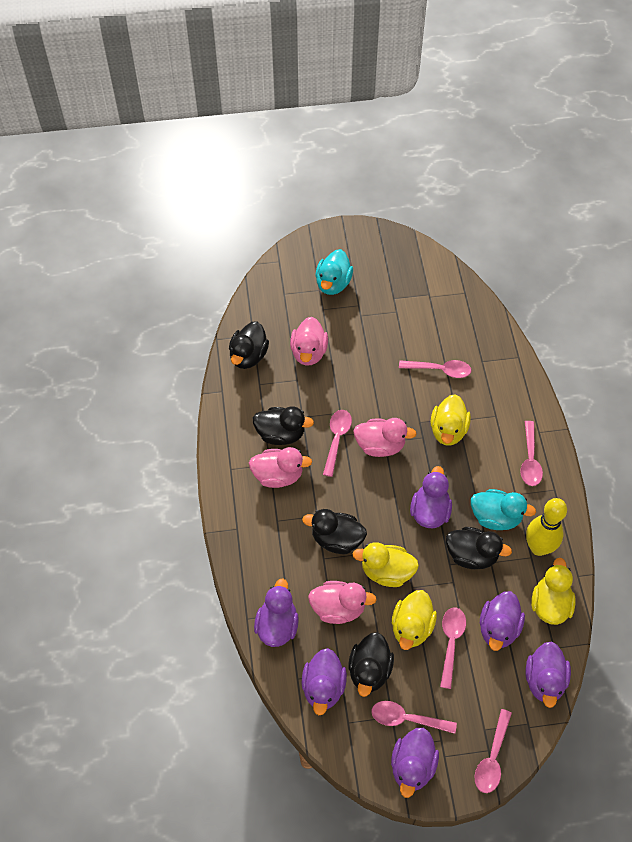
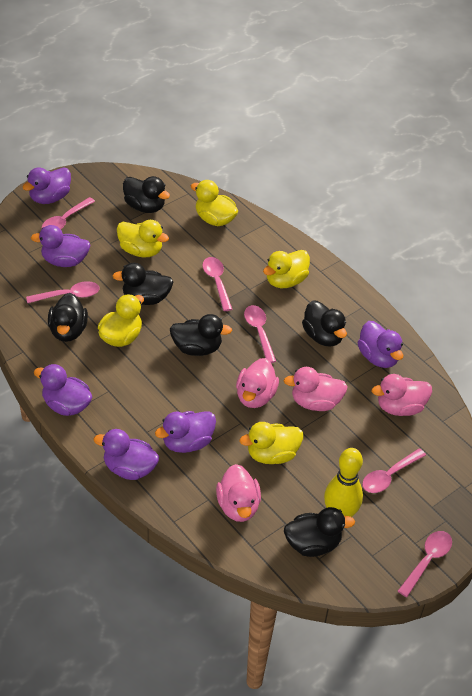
black duck: [229,321,269,369] [253,406,314,445] [302,509,367,554] [348,632,394,697] [446,527,512,569] = 5 -> [48,293,88,342] [113,263,173,305] [123,176,170,213] [170,314,232,356] [284,507,355,557] [302,300,347,346] = 6
turquoise duck: [315,249,353,295] [471,489,536,530] = 2 -> none = 0
yellow duck: [352,542,419,587] [392,590,437,650] [431,394,471,445] [531,558,576,625] = 4 -> [98,294,144,347] [117,220,169,258] [191,180,238,226] [240,422,303,464] [263,250,310,288] = 5

